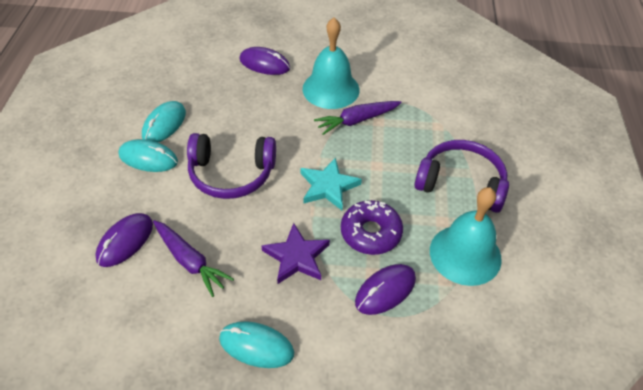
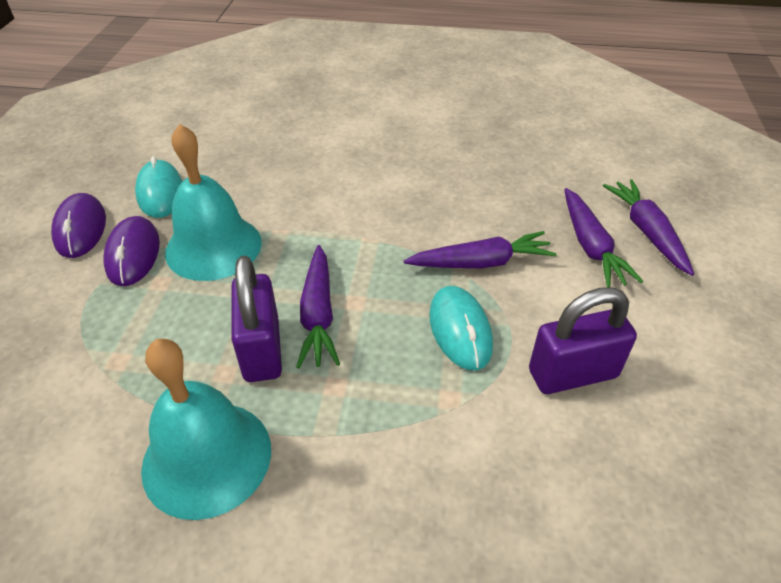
purple carrot: [153,220,234,297] [314,101,402,135] = 2 -> [296,245,340,369] [404,231,556,268] [564,188,643,287] [603,179,694,276] = 4
purple donut: [341,200,403,255] = 1 -> none = 0
purple headphones: [187,133,276,199] [415,140,509,213] = 2 -> none = 0
purple mouse: [95,213,153,267] [239,47,290,75] [355,264,416,315] = 3 -> [51,193,106,258] [103,216,160,286] = 2
purple padlock: none = 0 -> [232,255,282,382] [529,287,637,394] = 2
purple star: [261,223,330,284] = 1 -> none = 0
turquoise mouse: [118,139,178,172] [142,101,186,142] [219,321,294,368] = 3 -> [135,156,182,218] [429,286,493,370] = 2
turquoise star: [301,157,362,210] = 1 -> none = 0

